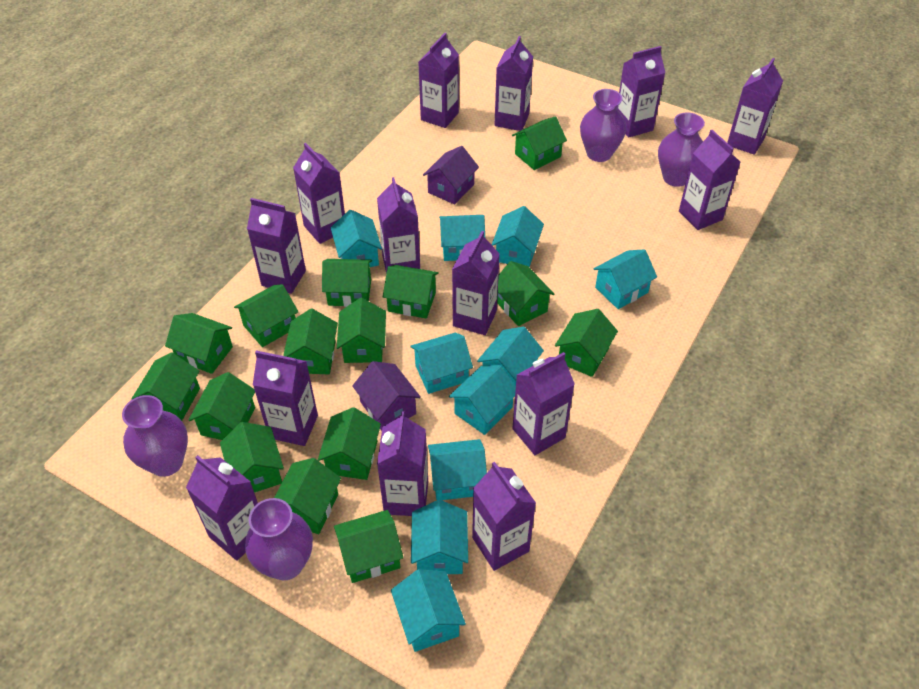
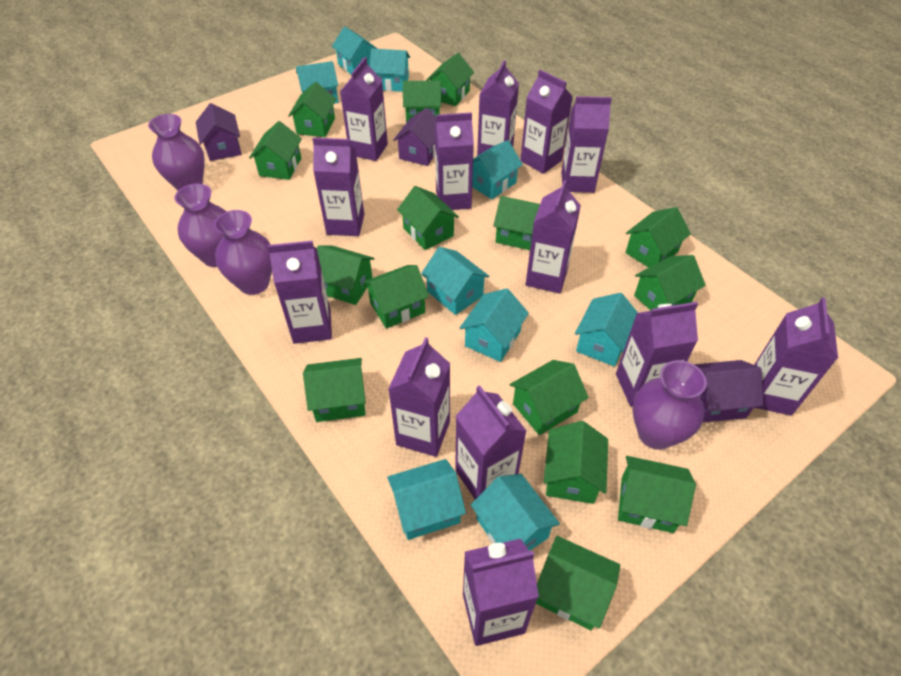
purple carton: [186,455,258,561] [247,198,306,294] [253,350,318,446] [293,143,345,244] [377,177,420,274] [377,411,428,516] [418,33,459,128] [452,231,500,335] [472,462,536,571] [495,36,533,131] [512,352,575,455] [617,46,665,138] [679,130,740,230] [727,58,783,155] = 14 -> [268,241,332,344] [313,138,364,236] [340,57,388,161] [388,337,450,457] [435,112,474,210] [455,385,526,499] [463,539,539,646] [477,60,519,156] [521,70,573,174] [526,180,581,294] [561,96,612,193] [616,302,698,406] [754,297,838,416] = 13
purple house: [352,361,421,431] [423,146,479,205] = 2 -> [196,103,242,161] [393,108,436,166] [694,360,764,423] = 3
turquoise house: [331,210,382,267] [391,569,466,652] [410,332,473,394] [411,500,468,574] [428,439,487,500] [439,215,485,261] [449,365,516,435] [477,326,544,386] [492,206,544,267] [594,249,657,309] = 10 -> [296,61,339,104] [332,27,378,74] [370,48,410,92] [387,459,466,540] [421,247,490,315] [460,288,529,362] [471,474,560,551] [472,140,523,199] [575,293,638,367] = 9

